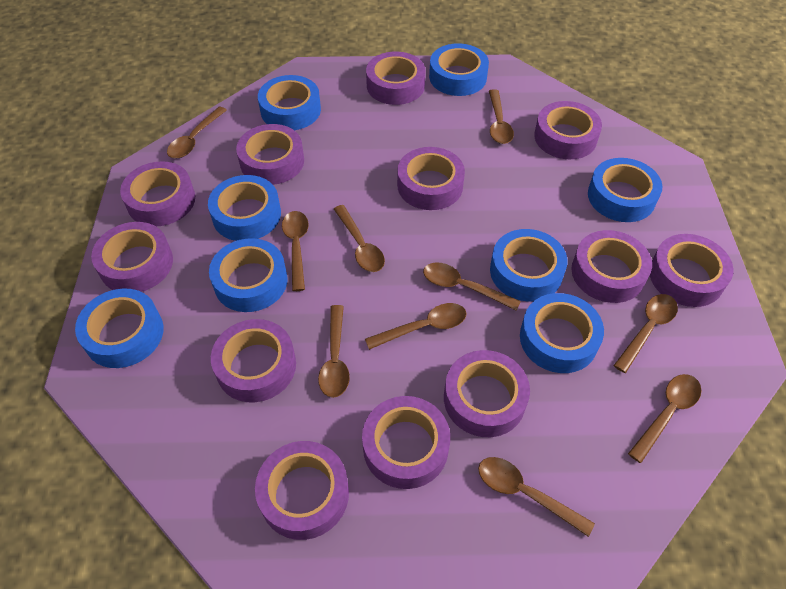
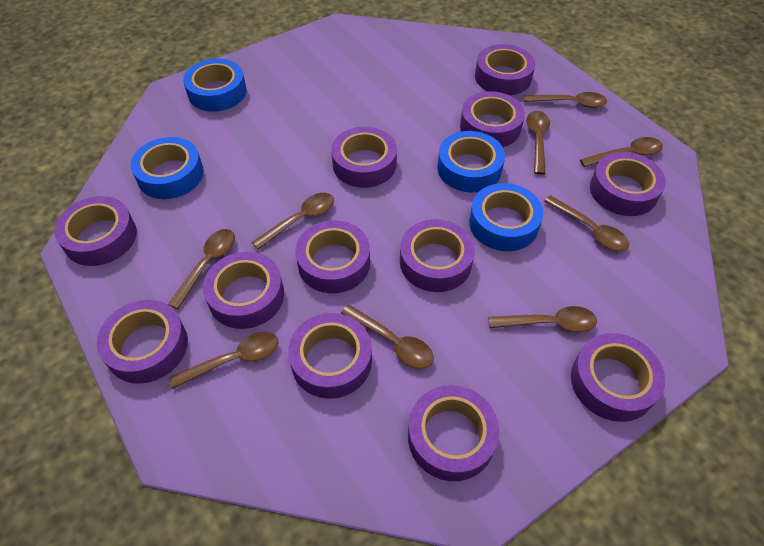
blue tape: [75,289,164,368] [208,175,281,241] [209,238,288,312] [258,75,321,130] [429,43,489,96] [490,229,567,302] [520,293,604,373] [588,158,662,222] = 8 -> [131,137,204,199] [183,59,247,112] [437,131,505,192] [469,183,543,251] = 4
brown spoon: [167,107,227,158] [282,211,309,291] [318,305,350,398] [334,205,385,272] [365,303,466,350] [423,263,521,311] [478,457,595,537] [489,89,514,144] [613,294,678,373] [628,374,701,463] = 10 -> [168,229,235,309] [169,332,279,389] [252,193,334,250] [341,304,434,369] [488,306,597,332] [524,92,607,108] [526,111,550,175] [544,195,629,251] [580,137,663,167] = 9

